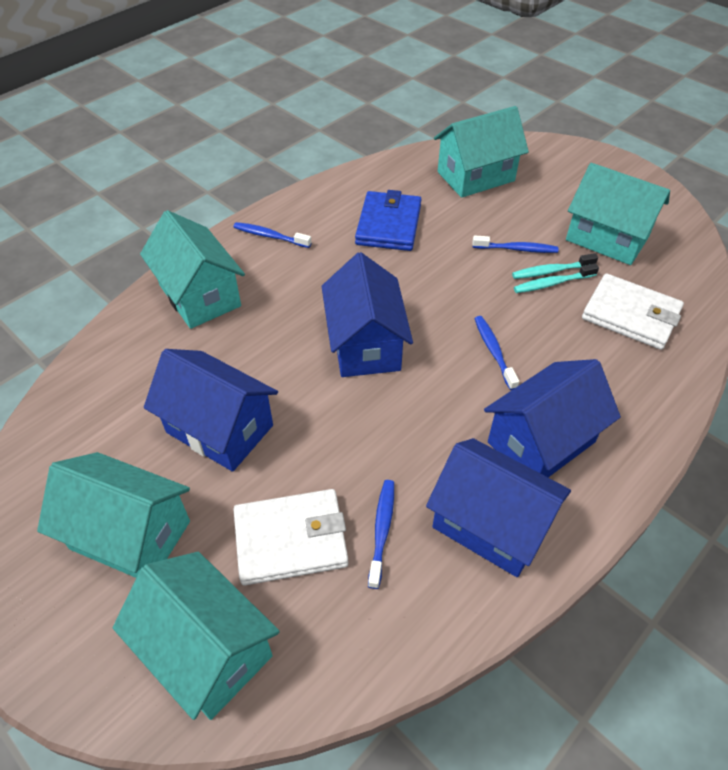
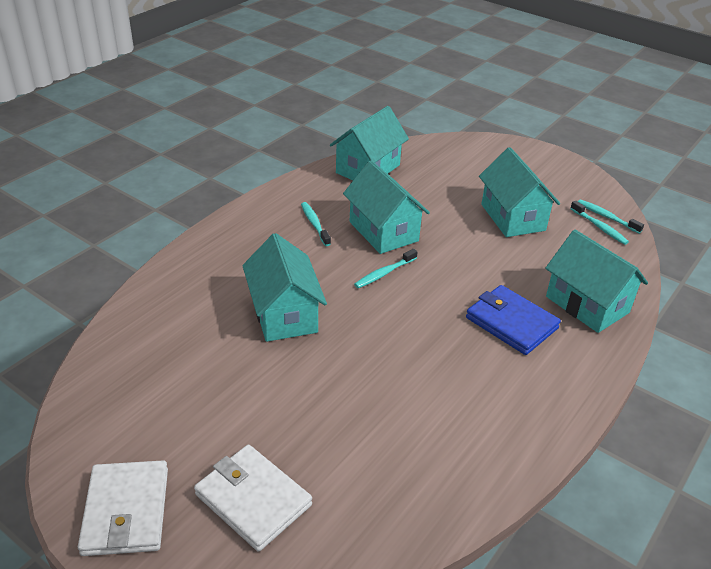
blue house: [144,349,278,472] [321,252,413,377] [426,438,571,577] [484,359,621,477] = 4 -> none = 0
blue toothbrush: [233,222,311,248] [368,480,394,589] [472,235,558,253] [474,316,519,390] = 4 -> none = 0
turquoise toothbrush: [512,253,598,279] [514,263,599,293] = 2 -> [301,202,331,246] [354,249,418,288] [570,201,629,245] [578,199,644,234] = 4

